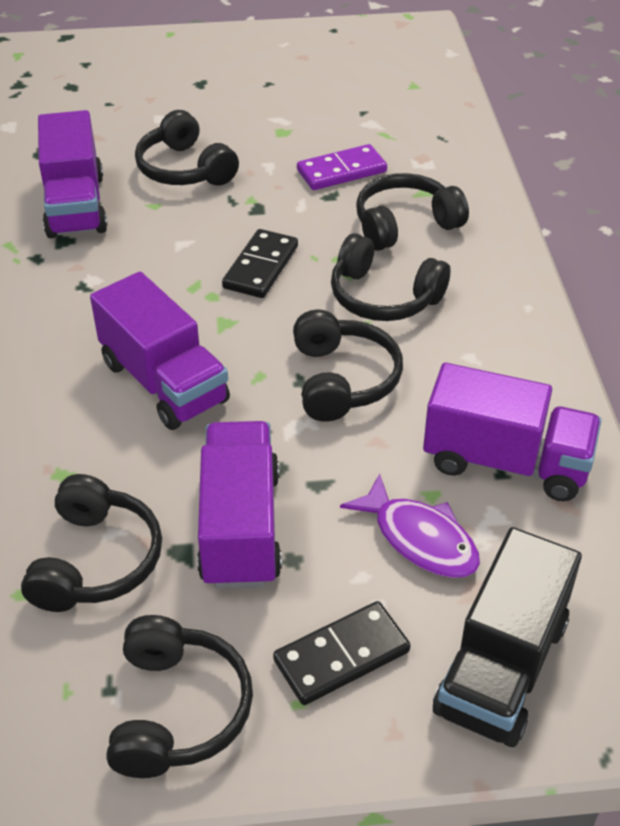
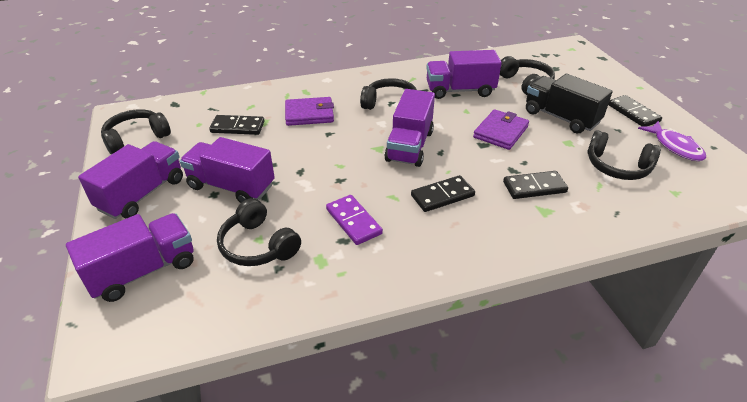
black domino: [222,229,298,298] [273,601,411,705] = 2 -> [209,115,265,135] [411,175,475,212] [503,171,568,199] [608,95,662,127] = 4
black headphones: [21,474,162,612] [107,615,253,778] [135,110,239,185] [293,310,403,422] [331,233,450,321] [356,173,469,251] = 6 -> [101,109,171,155] [217,198,301,266] [360,78,417,110] [500,56,555,95] [587,130,661,180] = 5
purple truck: [38,110,108,238] [90,272,230,430] [197,421,282,589] [423,363,602,501] = 4 -> [66,213,194,302] [78,141,183,219] [180,137,275,203] [384,89,435,167] [426,50,502,99] = 5
purple wallet: none = 0 -> [285,97,334,126] [473,109,529,150] = 2

